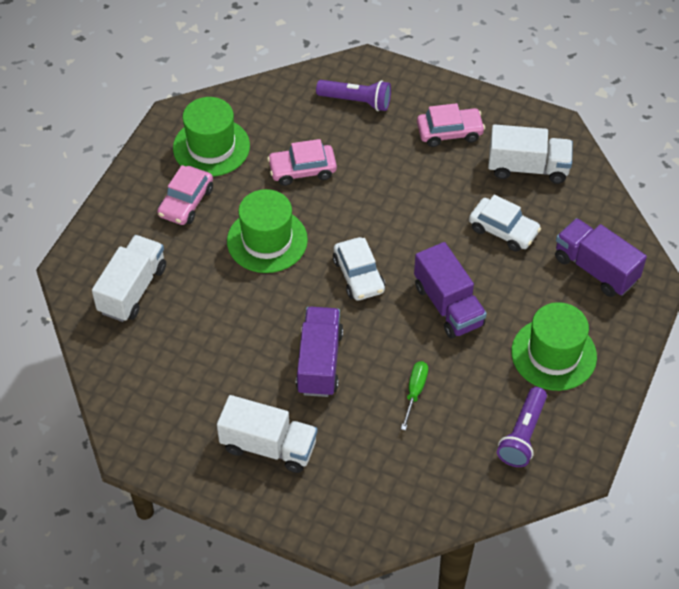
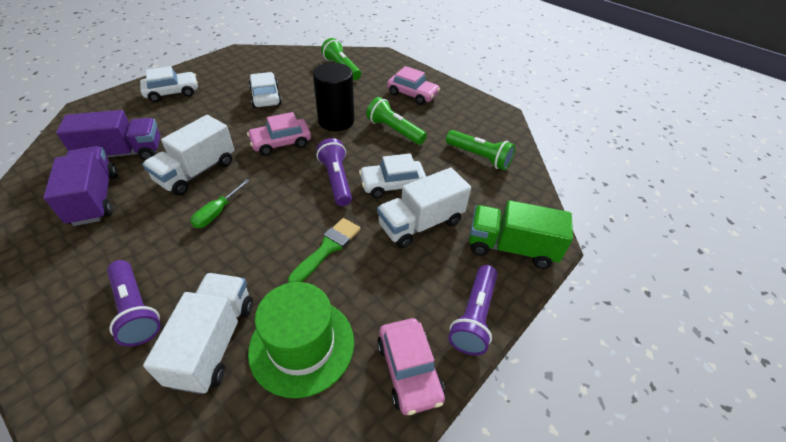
black cylinder: none = 0 -> [313,63,354,131] = 1
green brush: none = 0 -> [288,218,361,283] = 1
green flashlight: none = 0 -> [321,38,361,80] [366,97,427,145] [446,130,515,170] = 3
green hat: [173,97,250,177] [227,189,308,273] [511,302,597,391] = 3 -> [248,282,354,398] = 1
green truck: none = 0 -> [469,200,573,269] = 1
purple flashlight: [316,80,391,111] [497,387,547,467] = 2 -> [107,260,161,347] [316,138,352,206] [448,265,497,355] = 3
purple truck: [296,307,343,397] [414,242,487,339] [555,218,647,297] = 3 -> [43,146,117,226] [56,110,160,160] = 2
white car: [333,237,385,300] [469,195,541,252] = 2 -> [140,66,198,102] [249,72,282,108] [359,153,426,198] = 3

